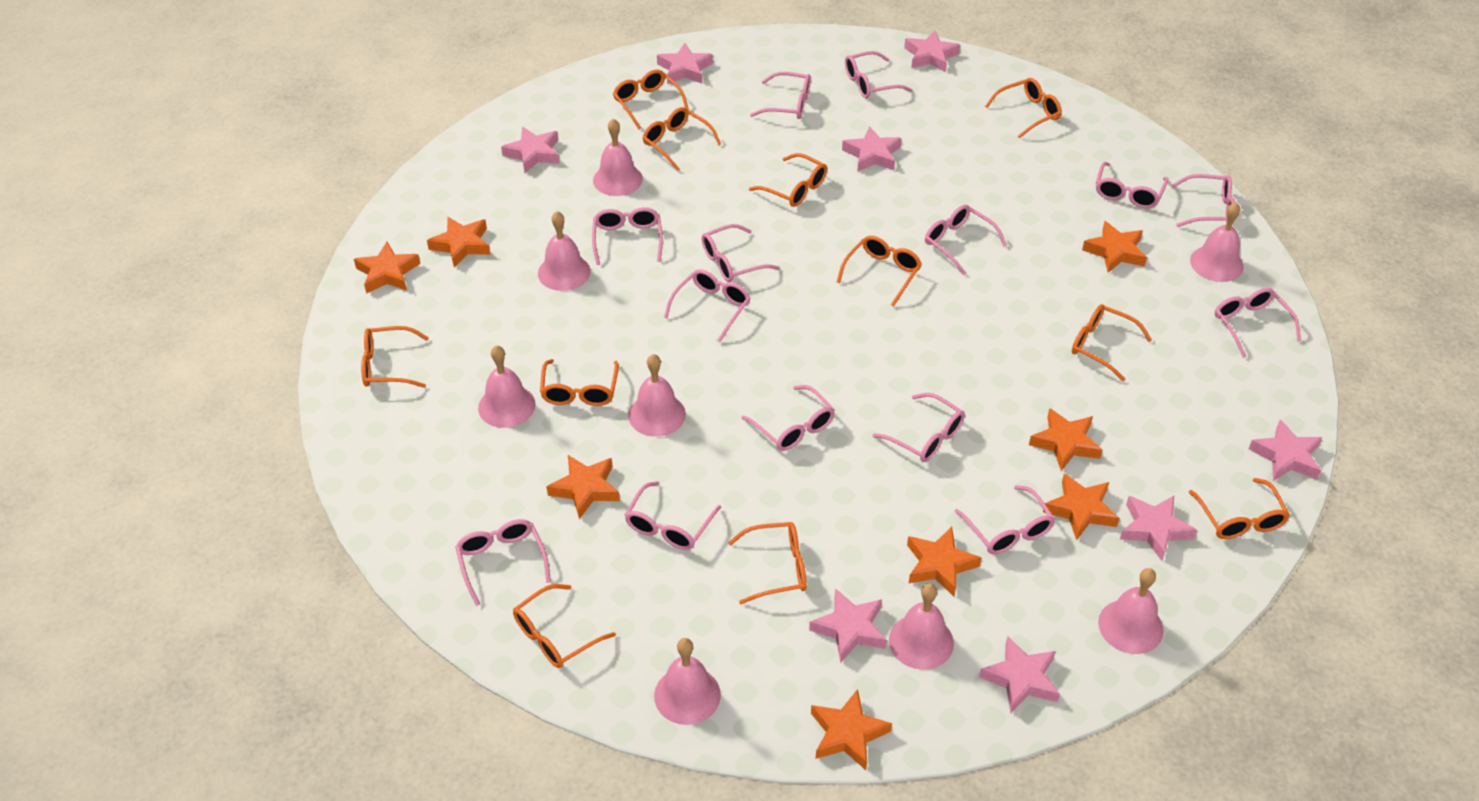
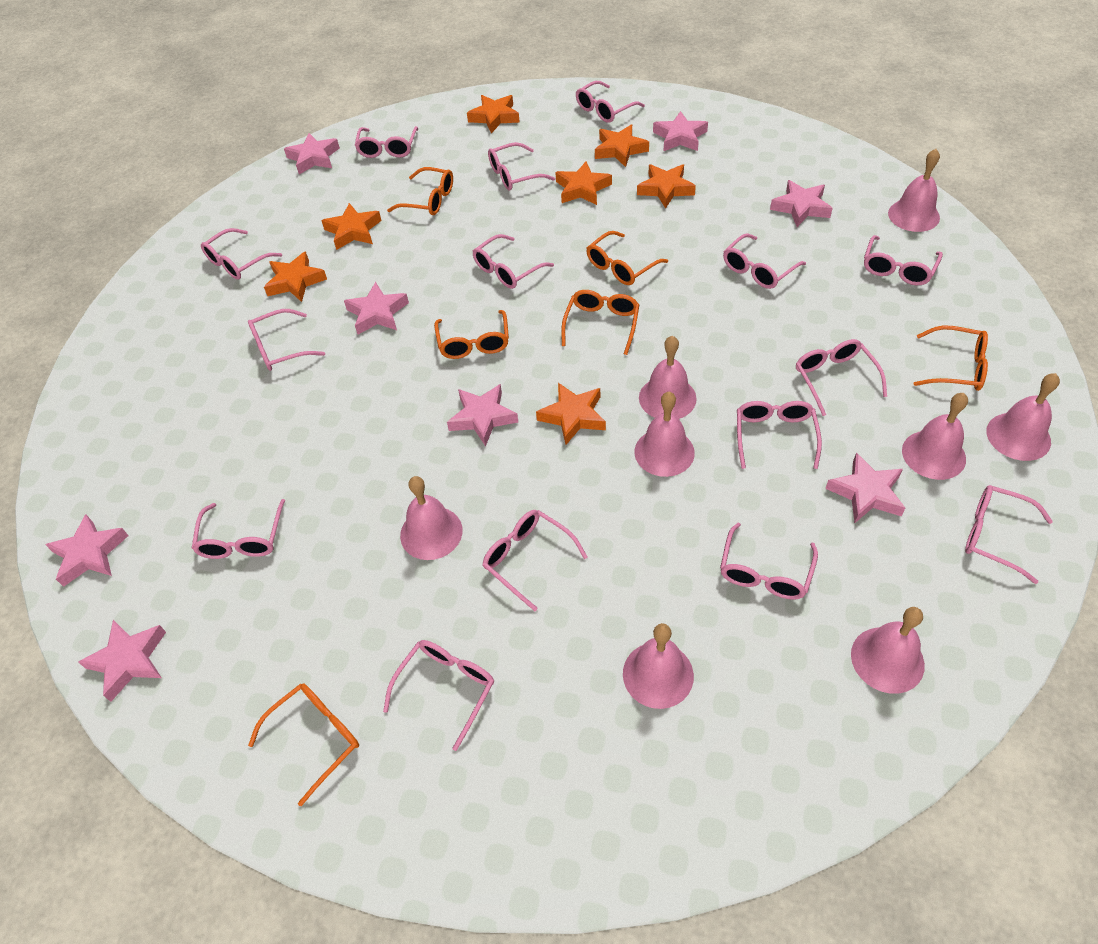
orange glasses: [361,326,429,388] [513,584,616,668] [540,359,619,406] [613,69,689,130] [643,107,721,171] [728,522,807,604] [749,153,827,207] [837,236,922,307] [985,78,1062,139] [1072,304,1152,381] [1189,478,1290,539] = 11 -> [248,684,359,806] [387,167,453,215] [434,310,509,359] [561,290,639,355] [587,231,668,285] [914,325,988,391] = 6
orange star: [354,242,420,294] [427,217,490,268] [546,455,620,519] [811,689,892,770] [907,527,981,596] [1029,408,1102,471] [1043,473,1119,540] [1082,221,1147,273] = 8 -> [264,251,327,302] [321,203,382,250] [467,95,520,133] [536,383,606,445] [555,161,612,205] [595,125,649,167] [637,164,696,208] = 7
pink glasses: [455,519,551,606] [592,207,663,265] [624,481,721,550] [664,269,751,342] [701,224,780,282] [741,385,835,451] [750,72,811,119] [845,51,912,98] [872,393,965,462] [925,205,1007,275] [954,485,1055,554] [1096,162,1169,209] [1171,174,1236,227] [1214,288,1301,358] = 14 -> [191,499,285,559] [201,228,282,280] [248,309,325,371] [355,126,418,158] [383,640,494,751] [473,234,554,289] [482,510,588,611] [488,142,555,191] [576,81,645,123] [720,523,818,600] [723,233,806,289] [737,401,822,469] [796,339,887,416] [864,235,943,285] [965,485,1053,584] = 15

